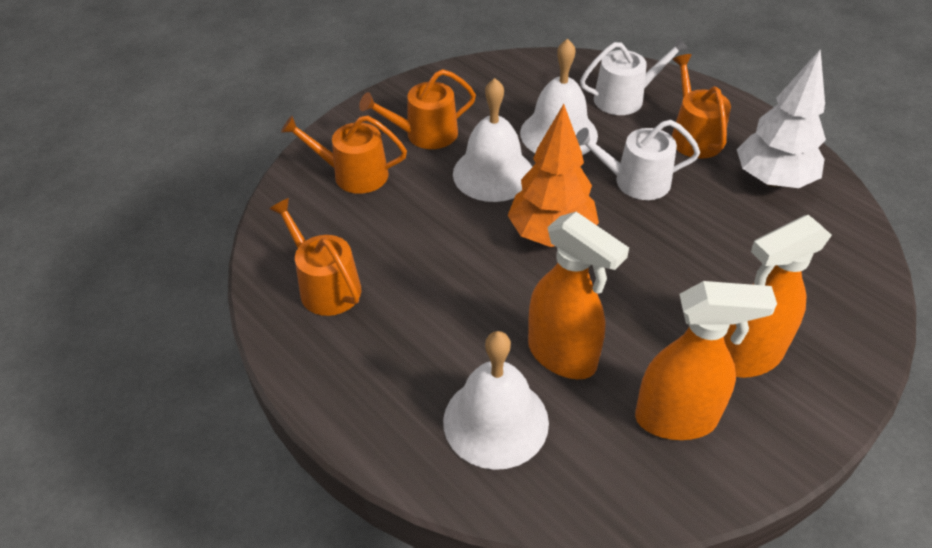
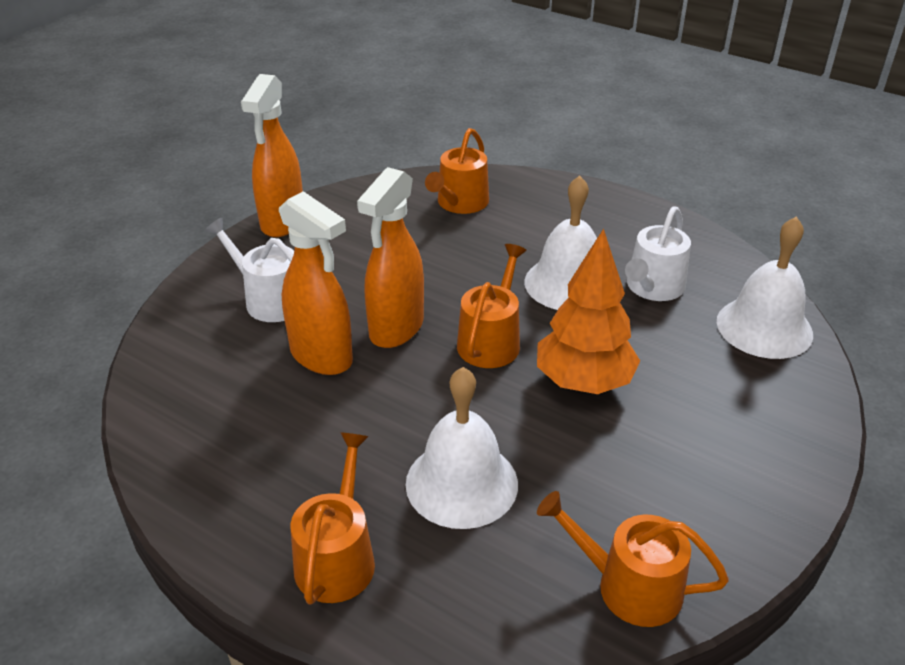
white tree: [737,49,826,188] = 1 -> none = 0

